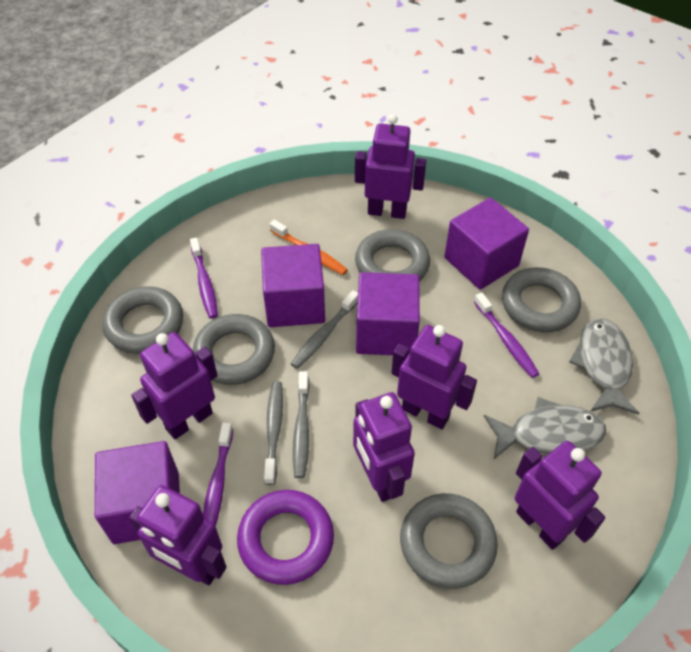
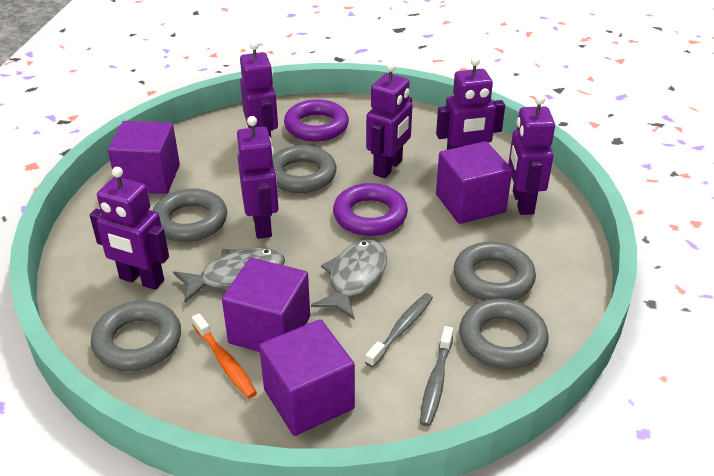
grey toothbrush: [264,381,283,485] [291,290,358,369] [293,371,310,478] = 3 -> [365,293,433,368] [420,326,453,427] = 2
purple ring: [237,490,334,585] = 1 -> [284,99,349,142] [333,183,408,236] = 2
purple toothbrush: [190,237,218,319] [203,422,233,526] [474,293,539,378] = 3 -> none = 0

